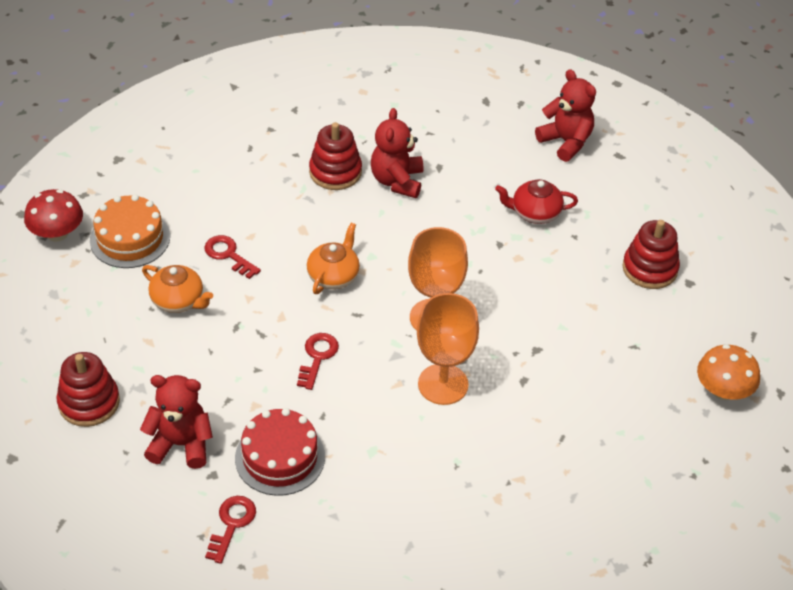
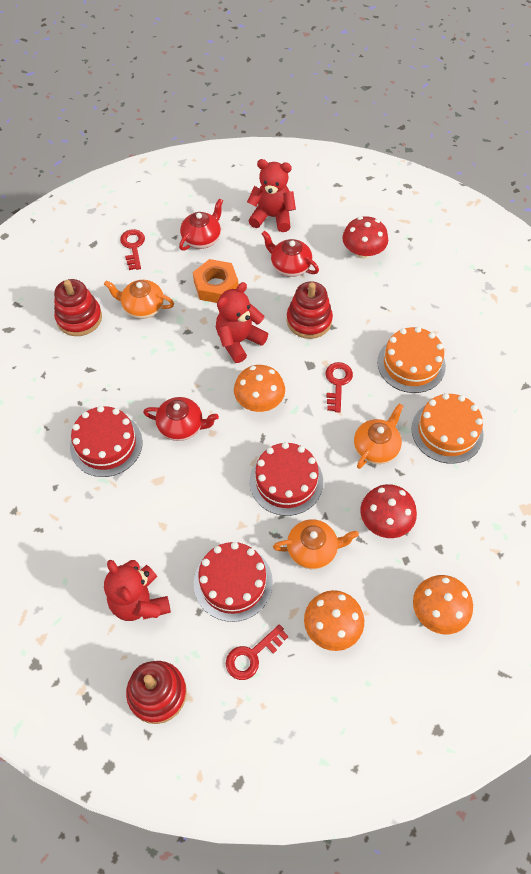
orange cake: [90,194,170,268] = 1 -> [377,327,446,393] [411,393,484,464] = 2
orange goblet: [408,227,468,331] [417,293,479,405] = 2 -> none = 0
orange mushroom: [697,344,760,400] = 1 -> [234,365,285,412] [304,590,364,651] [413,575,473,634] = 3
orange nut: none = 0 -> [193,259,238,303] = 1
orange teapot: [142,265,213,313] [307,223,360,294] = 2 -> [104,280,174,319] [273,519,359,569] [354,404,403,469] = 3
red cake: [235,408,325,496] = 1 -> [70,406,143,477] [194,542,273,622] [250,442,323,516] = 3
red mushroom: [24,189,83,242] = 1 -> [342,216,388,259] [360,484,417,538] = 2
red teapot: [495,179,578,224] = 1 -> [143,397,219,441] [179,198,223,251] [261,231,319,277] = 3

